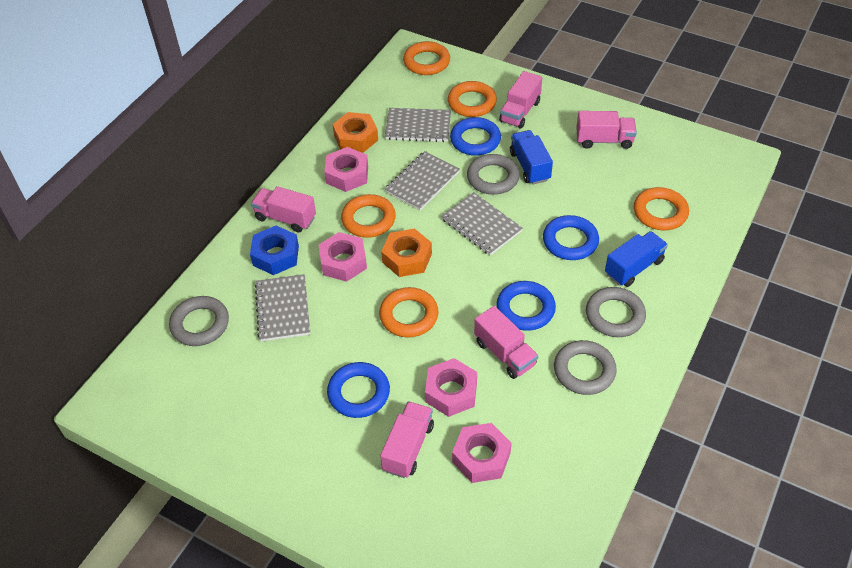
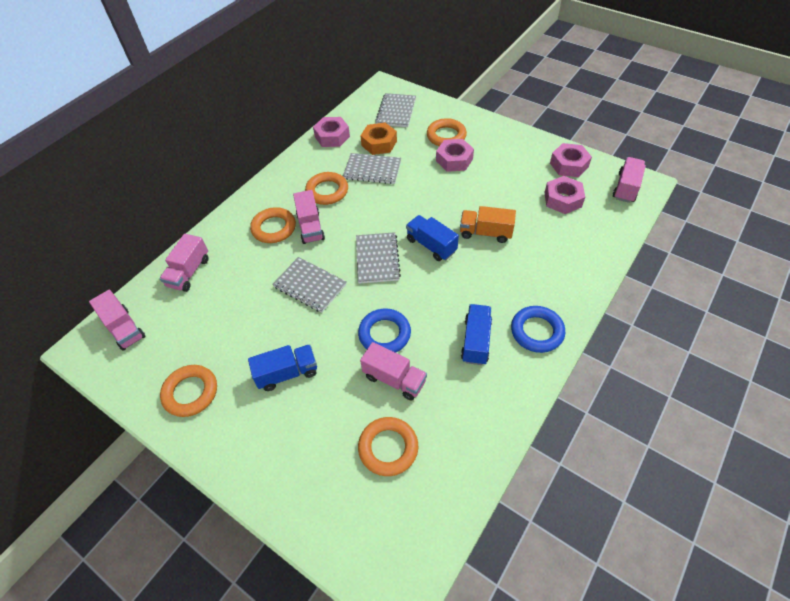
blue nut: [250,226,299,275] = 1 -> none = 0
blue ring: [327,362,390,418] [450,117,501,156] [496,281,556,331] [543,215,599,260] = 4 -> [358,309,411,353] [511,306,565,353] = 2
blue truck: [510,130,553,184] [605,231,668,287] = 2 -> [248,344,317,391] [406,215,459,261] [461,304,492,365] = 3
grey ring: [169,296,229,346] [467,154,520,195] [554,340,617,395] [586,287,646,337] = 4 -> none = 0
orange nut: [333,112,378,153] [381,228,432,277] = 2 -> [360,123,397,155] = 1
orange truck: none = 0 -> [460,206,516,243] = 1

